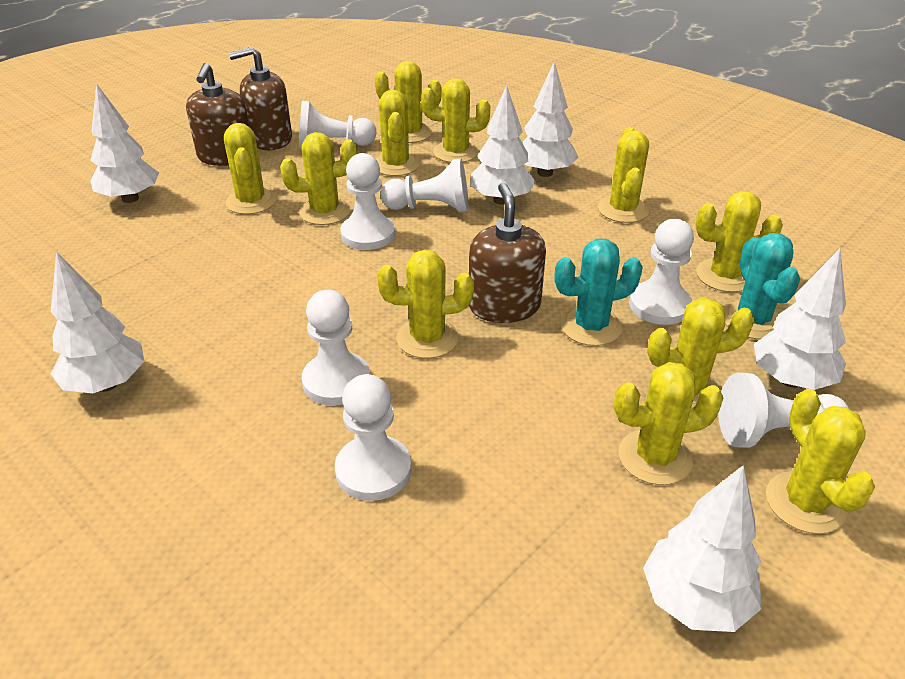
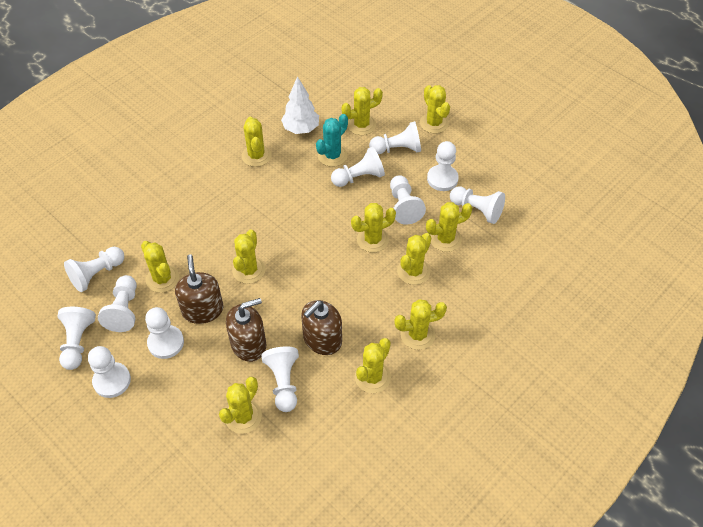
turquoise cactus: [555,239,643,346] [724,233,800,339] = 2 -> [316,114,348,167] = 1
white pawn: [299,101,377,149] [302,290,370,406] [335,374,412,501] [340,153,395,250] [381,158,469,212] [629,219,694,325] [718,372,849,448] = 7 -> [57,307,96,370] [64,247,124,292] [88,346,131,398] [98,275,137,332] [145,307,184,359] [261,346,299,412] [331,147,385,187] [369,121,421,154] [390,175,426,225] [427,141,459,191] [450,186,505,224] = 11
white tree: [51,252,144,393] [90,83,159,203] [470,85,536,205] [522,61,579,177] [643,465,761,632] [754,249,846,390] = 6 -> [281,76,319,134] = 1

